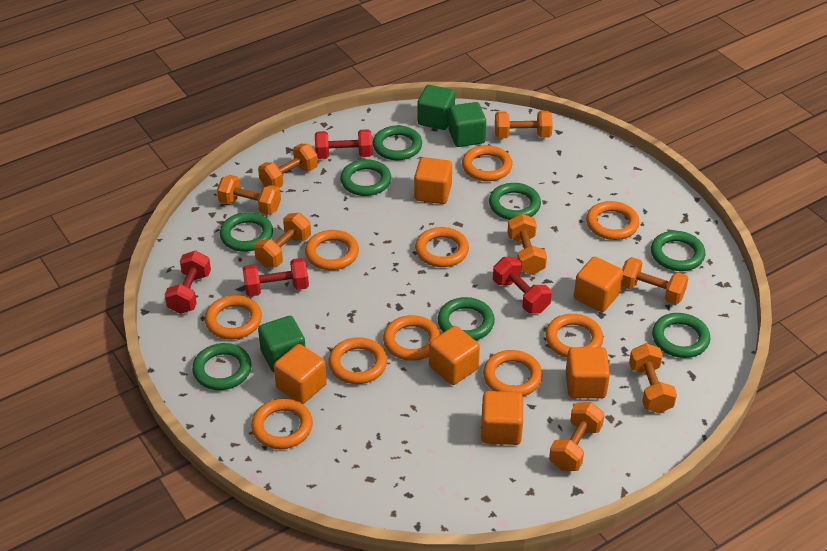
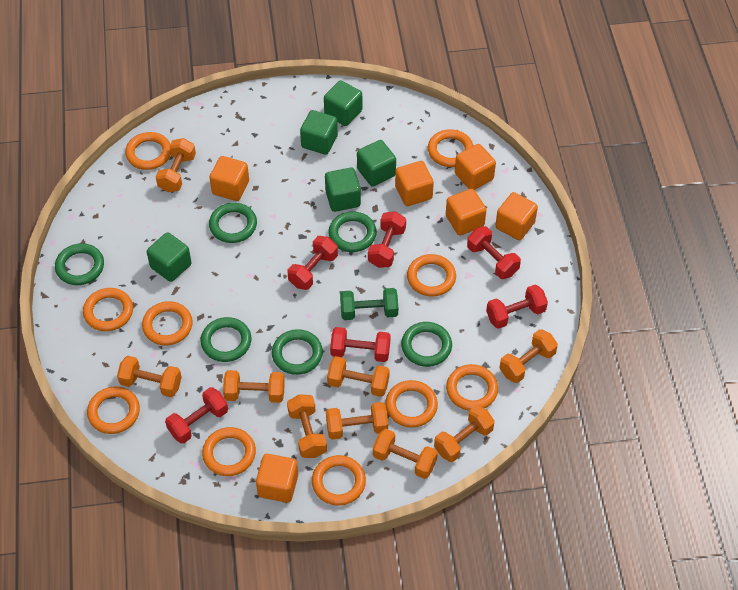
green cube: [258,316,305,372] [417,85,455,130] [448,102,486,147] = 3 -> [147,232,192,282] [300,110,338,155] [324,80,362,126] [325,168,361,212] [357,140,396,186] = 5
green dumbbell: none = 0 -> [340,288,398,320] = 1
green ring: [192,343,252,390] [220,212,273,252] [340,159,391,196] [373,125,422,160] [438,297,495,340] [489,183,541,220] [651,231,705,271] [652,313,710,358] = 8 -> [55,243,104,285] [201,317,252,362] [209,203,257,243] [272,329,323,375] [328,211,377,252] [401,322,452,367] = 6
orange dumbbell: [217,175,281,215] [254,213,311,267] [258,144,318,188] [495,111,553,138] [507,214,547,275] [549,402,605,471] [621,257,688,305] [629,343,677,413] = 8 -> [117,356,182,397] [156,138,196,192] [223,370,285,403] [287,395,327,458] [326,402,388,440] [327,356,390,397] [373,428,438,479] [434,405,495,462] [499,329,558,383] = 9
red dumbbell: [164,251,211,314] [243,258,309,297] [315,129,372,159] [493,257,552,313] = 4 -> [165,387,228,444] [288,236,338,290] [330,327,391,362] [368,211,406,268] [467,226,521,279] [486,285,548,329] = 6

